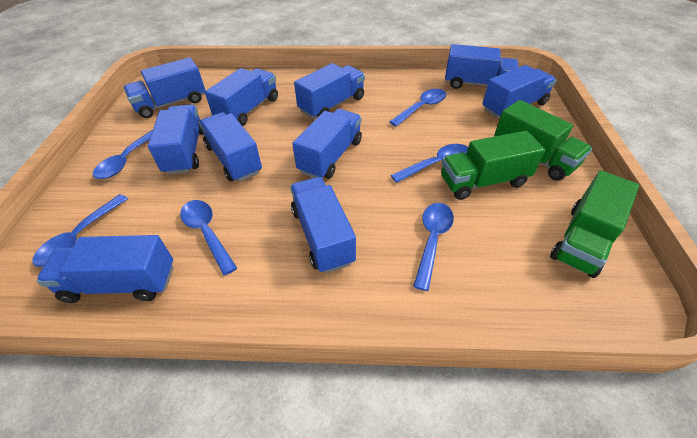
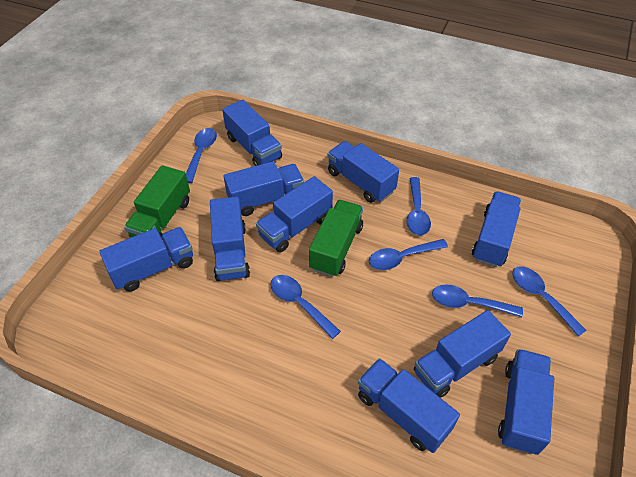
green truck: [441,131,545,200] [494,100,592,181] [550,170,639,278] = 3 -> [124,165,190,240] [309,200,363,277] = 2

